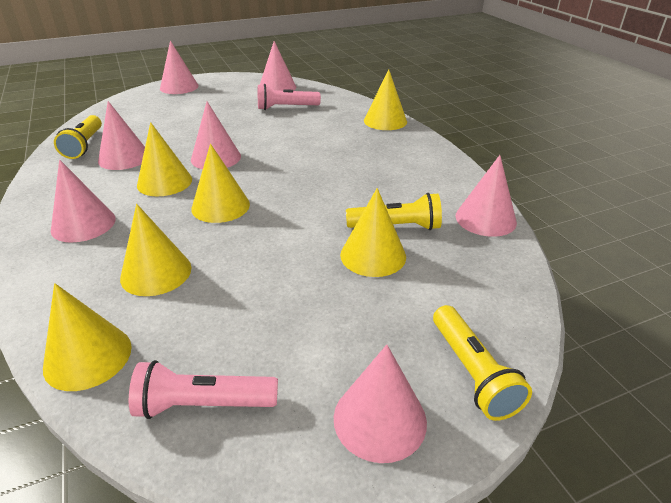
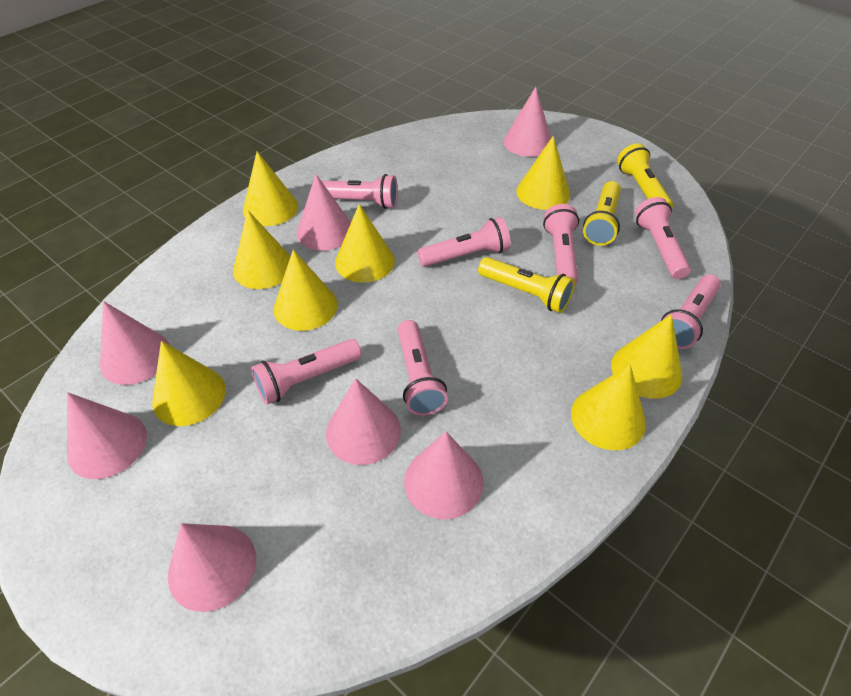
pink flashlight: [129,360,278,419] [258,84,321,110] = 2 -> [251,339,362,405] [322,174,398,209] [398,320,448,416] [417,217,511,267] [543,204,579,285] [635,197,691,279] [661,274,721,349] = 7
yellow cone: [43,283,132,391] [120,204,191,296] [137,122,192,197] [191,144,250,223] [340,188,406,277] [364,69,407,130] = 6 -> [152,341,226,426] [233,210,291,289] [243,151,298,226] [274,249,338,331] [335,204,395,283] [517,136,570,210] [571,364,646,450] [611,314,682,399] = 8

